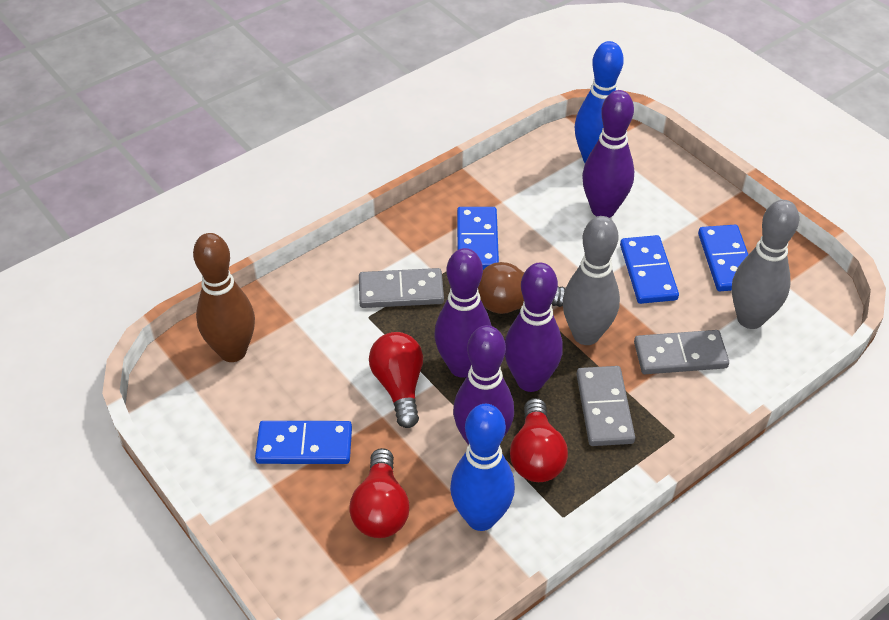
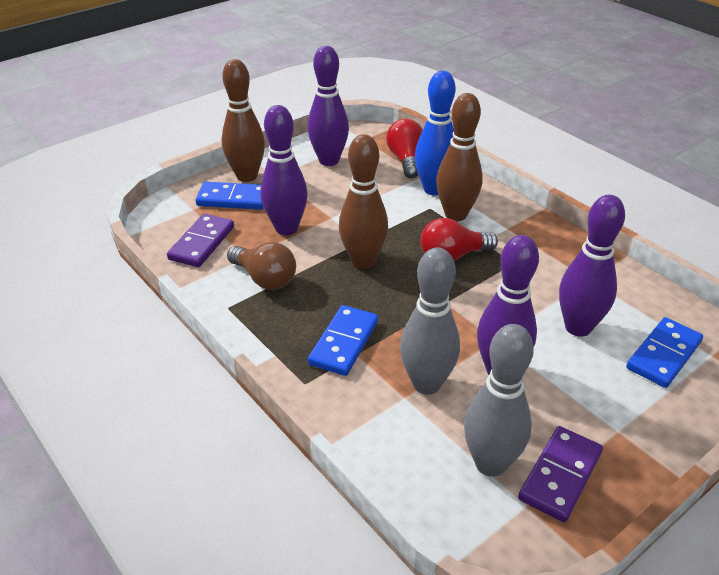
blue bowling pin: [450,404,515,531] [575,41,624,163] = 2 -> [415,71,456,195] = 1
blue domino: [255,421,352,464] [457,207,499,270] [620,235,679,304] [698,225,749,291] = 4 -> [196,182,264,210] [308,305,378,376] [626,317,703,388] = 3
brown bowling pin: [193,233,255,362] = 1 -> [222,59,265,182] [339,134,388,269] [436,93,483,221] = 3
grey domino: [359,268,444,308] [576,366,635,446] [634,330,729,374] = 3 -> none = 0
purple domino: none = 0 -> [167,214,234,267] [518,426,603,522] = 2
red light bulb: [350,448,410,538] [369,332,423,428] [510,398,568,482] = 3 -> [386,119,423,178] [420,218,498,261] = 2

